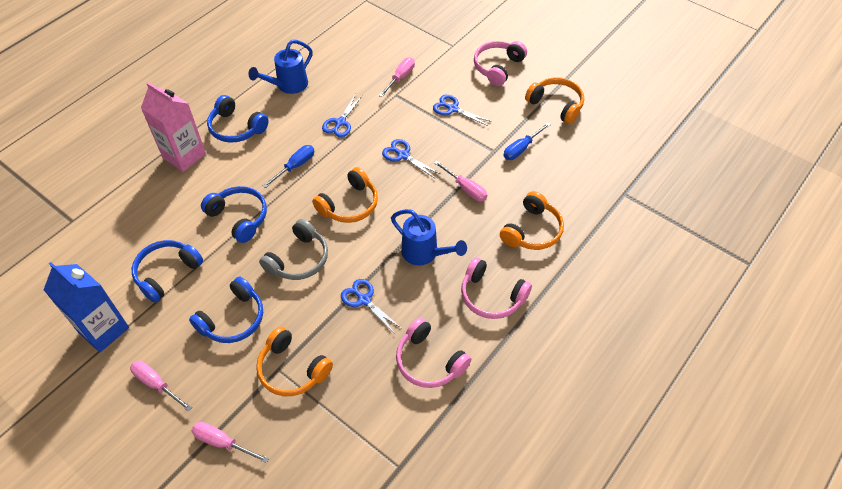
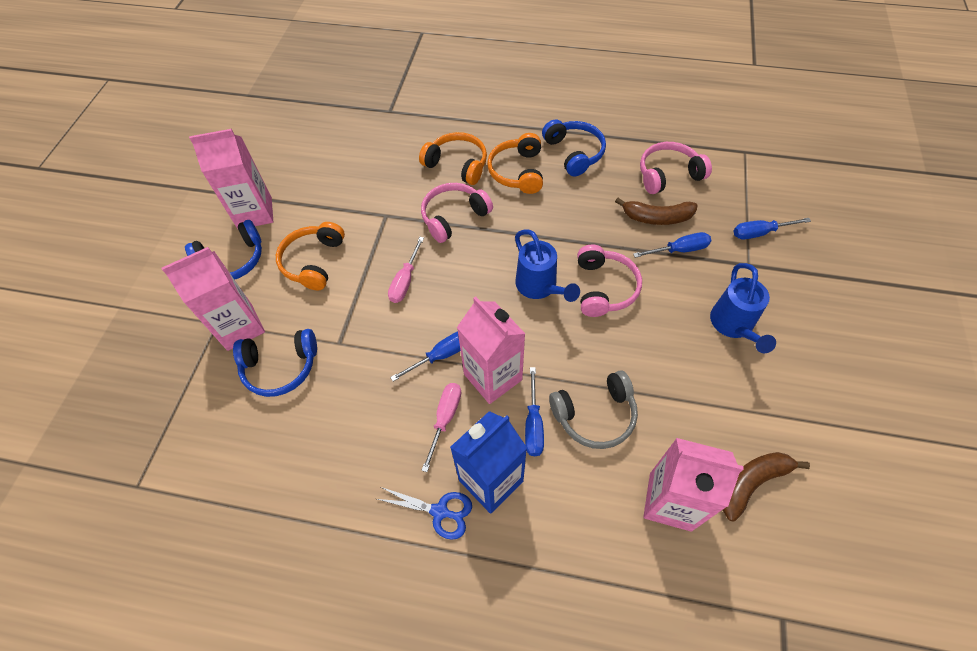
blue headphones: [132,240,203,303] [189,276,263,343] [201,186,267,243] [207,95,269,143] = 4 -> [185,220,262,280] [233,329,317,397] [542,119,606,177] = 3
blue scissors: [322,94,362,137] [341,279,401,334] [382,139,440,178] [433,95,492,126] = 4 -> [377,487,472,540] = 1
blue screwdriver: [263,145,314,188] [503,123,551,160] = 2 -> [390,331,461,381] [525,367,544,456] [633,232,711,258] [734,218,811,239] = 4
brown banana: none = 0 -> [615,198,698,225] [722,452,810,521] = 2
orange headphones: [256,326,333,396] [312,167,378,223] [500,191,564,250] [525,77,584,124] = 4 -> [276,222,345,290] [419,132,487,185] [487,133,543,194] = 3
pink carton: [141,82,206,172] = 1 -> [162,247,265,351] [189,129,273,229] [457,296,525,404] [643,438,744,532] = 4
pink screwdriver: [130,361,192,412] [192,422,269,463] [379,57,415,97] [434,161,487,202] = 4 -> [388,237,424,303] [421,383,462,472] = 2

